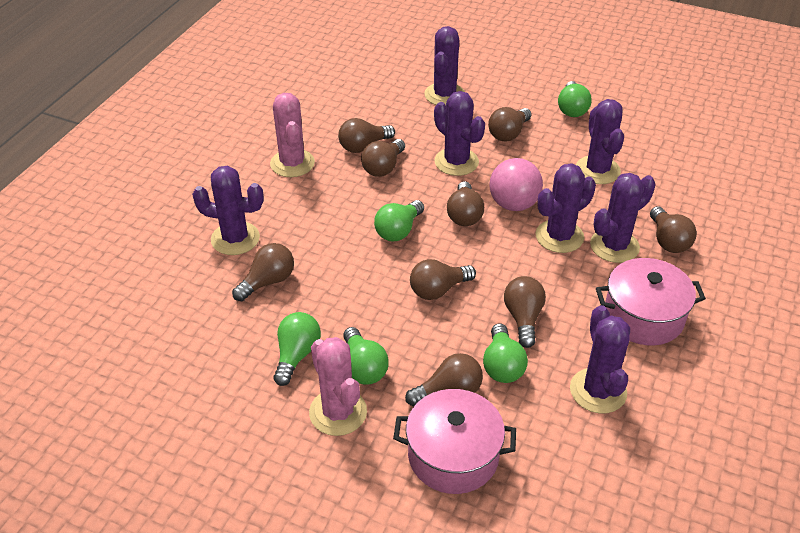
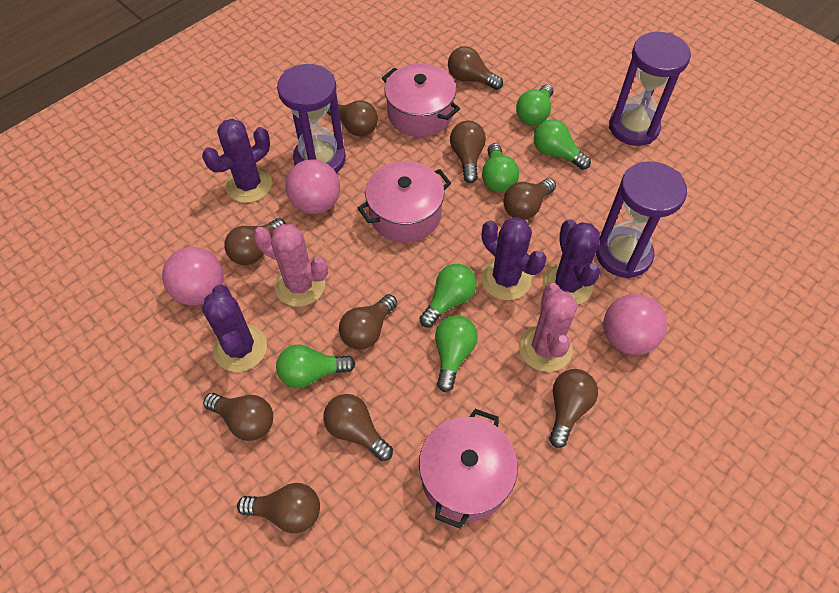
brown light bulb: [232,243,294,301] [338,118,395,153] [361,139,405,177] [405,353,483,407] [410,259,476,300] [447,181,484,226] [488,107,531,141] [504,276,546,348] [650,206,697,253] = 9 -> [203,393,273,441] [225,218,286,265] [237,483,320,533] [323,394,393,461] [327,100,378,136] [339,294,397,350] [448,46,503,90] [450,121,486,183] [503,178,556,220] [549,369,598,448] = 10
green light bulb: [274,312,321,386] [343,327,388,384] [374,200,424,242] [483,323,528,383] [558,81,592,117] = 5 -> [276,344,356,388] [419,264,477,327] [435,315,478,392] [482,143,519,192] [516,84,554,125] [534,119,591,170] = 6
pink ball: [489,158,543,211] = 1 -> [162,247,224,305] [286,159,340,214] [603,294,667,355] = 3
pink pot: [393,389,516,494] [596,258,706,345] = 2 -> [358,161,451,243] [382,64,460,137] [419,409,518,529] = 3
purple cactus: [192,166,264,255] [424,26,465,105] [434,91,485,176] [535,163,596,253] [570,305,630,413] [576,99,624,184] [590,173,656,263] = 7 -> [202,119,272,203] [202,285,267,372] [481,217,546,300] [543,219,600,304] = 4
purple hourglass: none = 0 -> [277,64,346,173] [596,161,687,279] [609,32,691,146] = 3

